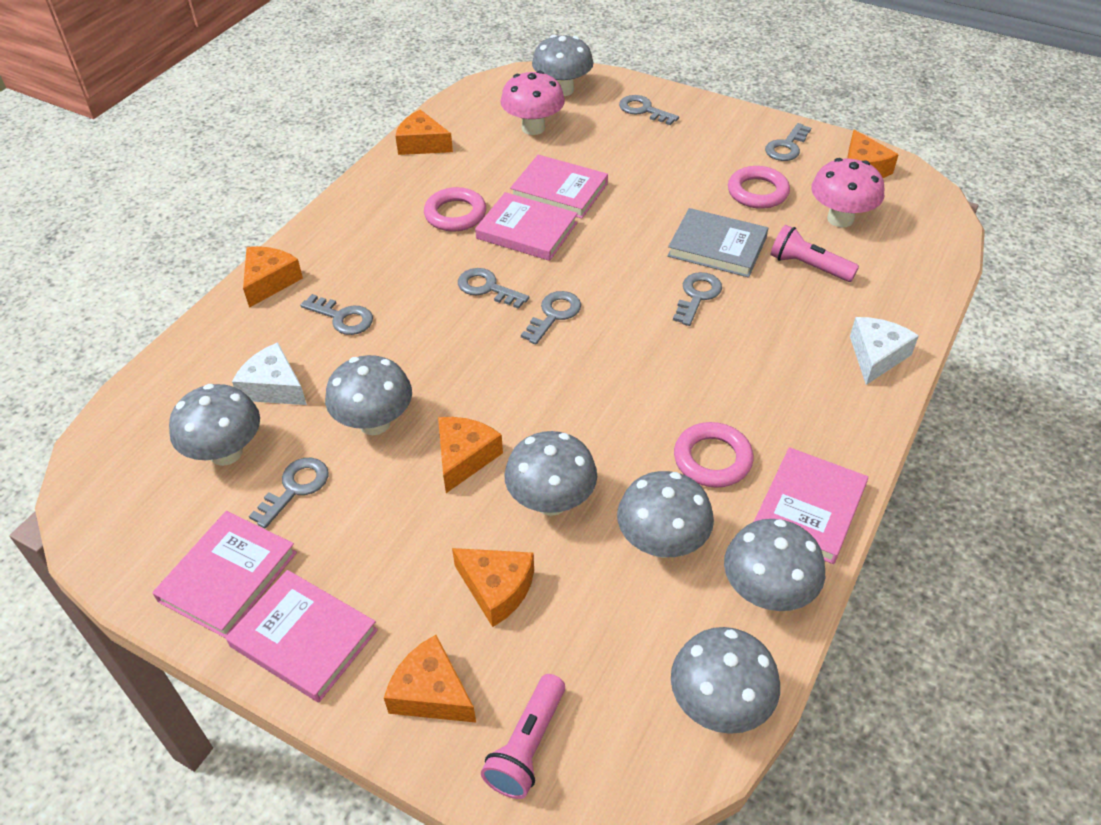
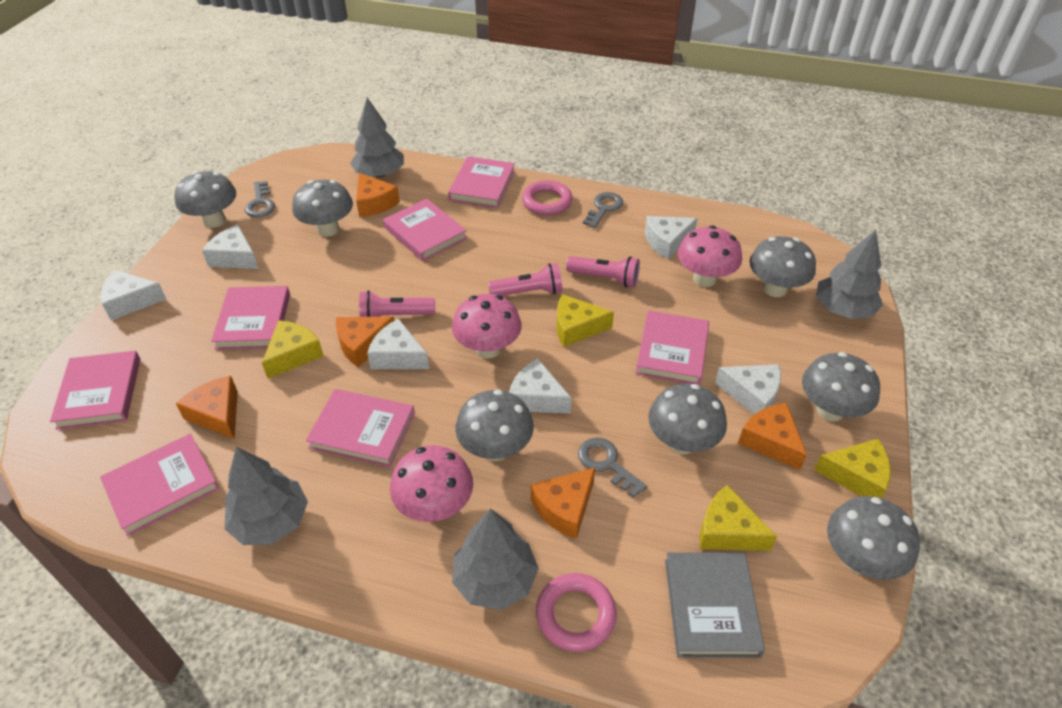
grey key: [249,458,329,529] [300,294,373,335] [458,268,529,309] [521,291,581,345] [619,95,679,125] [673,272,722,326] [765,123,811,161] = 7 -> [245,181,275,217] [578,437,647,498] [583,192,623,228] = 3
grey tree: none = 0 -> [224,447,308,545] [350,98,404,178] [452,508,539,610] [816,230,883,319] = 4
orange cheese: [243,246,303,308] [384,635,476,723] [396,110,453,155] [438,417,503,493] [452,548,534,627] [847,130,899,178] = 6 -> [176,376,238,439] [336,317,394,367] [356,173,400,217] [531,468,595,539] [738,403,807,470] = 5
pink book: [152,511,297,638] [226,570,378,702] [475,192,578,261] [510,155,608,218] [754,447,868,564] = 5 -> [50,351,140,430] [100,434,220,536] [211,286,290,350] [306,389,415,467] [383,199,467,261] [448,156,515,208] [635,310,709,385] = 7
pink flashlight: [481,674,565,799] [771,225,859,282] = 2 -> [359,290,435,317] [488,263,563,296] [566,256,640,287] = 3
pink mushroom: [501,71,565,135] [811,158,884,227] = 2 -> [390,445,473,522] [452,294,522,359] [678,226,742,287] = 3
pink ring: [424,187,486,232] [674,422,754,488] [728,166,790,209] = 3 -> [522,180,573,216] [536,573,617,652] = 2
white cheese: [232,342,307,405] [850,317,919,385] = 2 -> [101,270,166,320] [202,225,259,269] [367,318,429,369] [509,358,571,413] [645,216,698,259] [715,364,781,414] = 6
yellow cheese: none = 0 -> [262,320,324,379] [557,294,614,347] [700,485,777,551] [814,439,891,498] = 4

